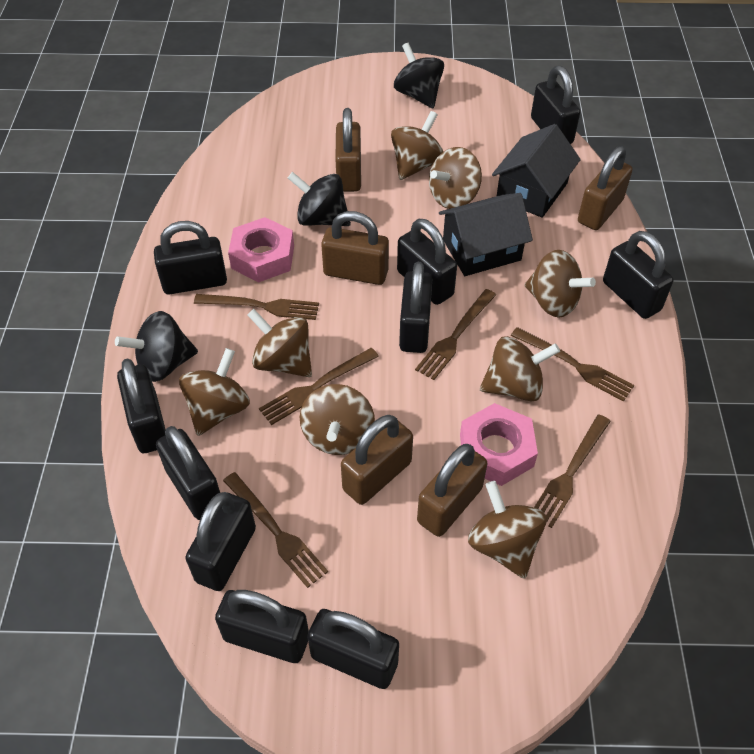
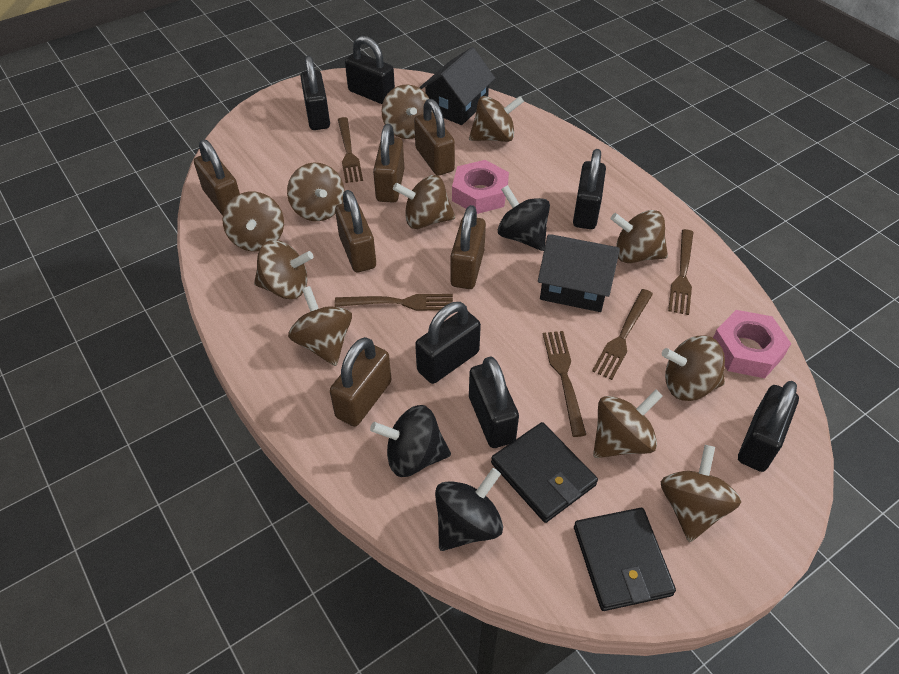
black padlock: [117,359,166,453] [154,221,227,295] [156,426,220,520] [185,492,256,591] [215,590,309,663] [307,609,399,689] [397,219,457,305] [399,262,432,353] [531,66,580,144] [603,231,674,319] = 10 -> [300,56,330,130] [345,36,395,104] [415,302,481,384] [469,356,519,448] [573,149,606,229] [738,381,799,472] = 6
black wallet: none = 0 -> [491,422,598,523] [574,508,676,611] = 2
brown fork: [194,294,319,320] [223,472,328,588] [259,348,379,425] [415,289,496,380] [511,327,634,402] [534,414,611,528] = 6 -> [335,294,453,311] [338,117,363,183] [543,331,586,437] [592,289,653,380] [668,229,693,315] = 5
brown padlock: [321,211,389,285] [335,108,361,192] [341,415,413,505] [417,444,487,537] [578,146,633,230] = 5 -> [194,140,240,216] [330,337,392,427] [335,190,376,273] [373,124,404,203] [414,99,455,176] [450,205,486,289] = 6
brown spinning top: [179,348,250,436] [247,309,312,377] [300,384,375,455] [391,111,443,180] [429,147,482,209] [468,481,547,579] [480,336,560,402] [525,250,596,318] = 8 -> [223,192,284,252] [254,240,314,299] [287,163,345,221] [288,286,352,366] [381,85,433,139] [393,175,455,229] [469,96,524,142] [593,389,663,458] [611,210,668,263] [661,445,741,542] [662,336,725,401] = 11

